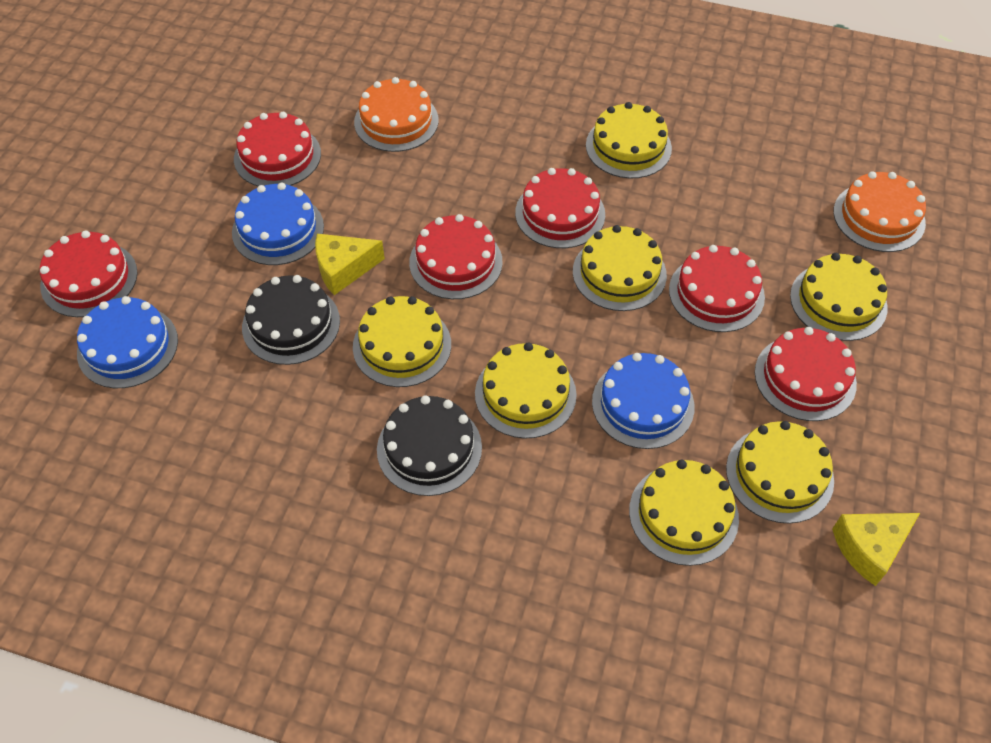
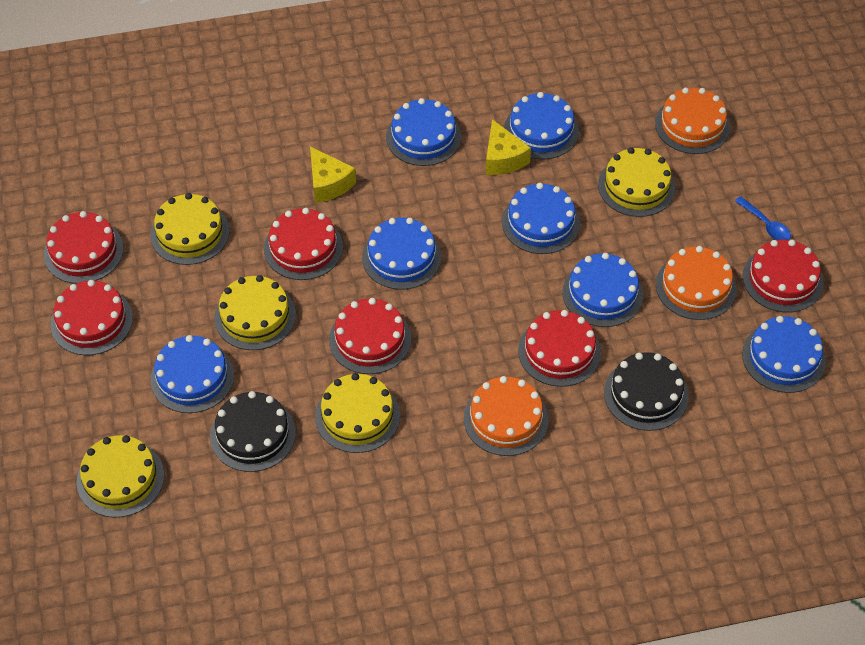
blue cake: [77,296,178,388] [232,183,324,265] [592,353,694,449] = 3 -> [150,335,234,413] [362,218,441,290] [386,98,461,166] [502,183,580,254] [504,92,579,159] [562,253,643,327] [742,316,826,393] = 7
blue spoon: none = 0 -> [735,196,791,240] = 1
orange cake: [354,77,439,152] [833,171,926,252] = 2 -> [464,376,549,456] [655,88,730,154] [656,246,737,320] = 3
yellow cake: [353,296,451,387] [475,342,577,439] [573,225,667,311] [586,102,672,178] [629,460,739,566] [726,421,834,524] [790,253,888,341] = 7 -> [77,435,164,518] [150,193,229,265] [214,275,296,350] [315,373,400,453] [598,147,675,217] = 5

